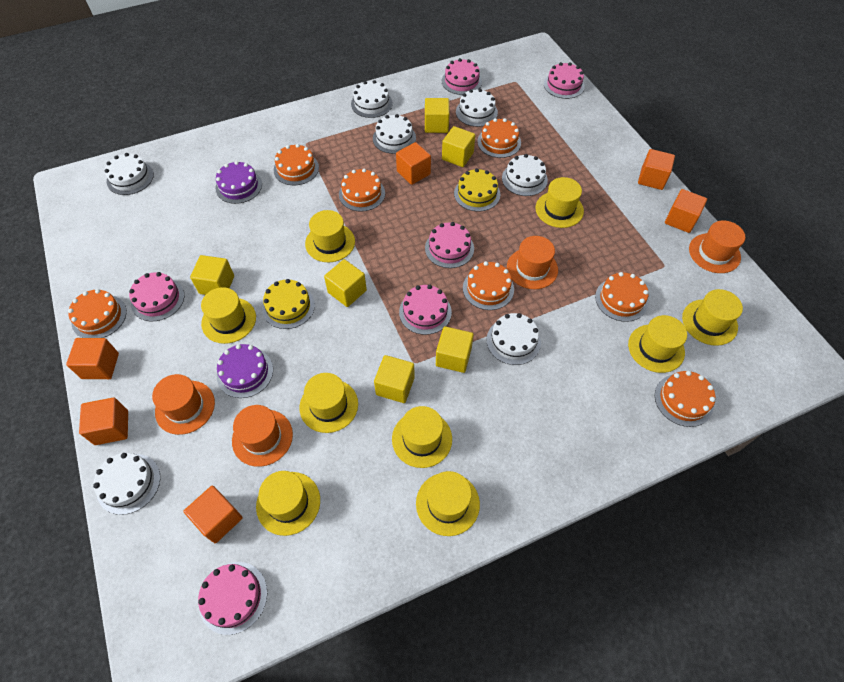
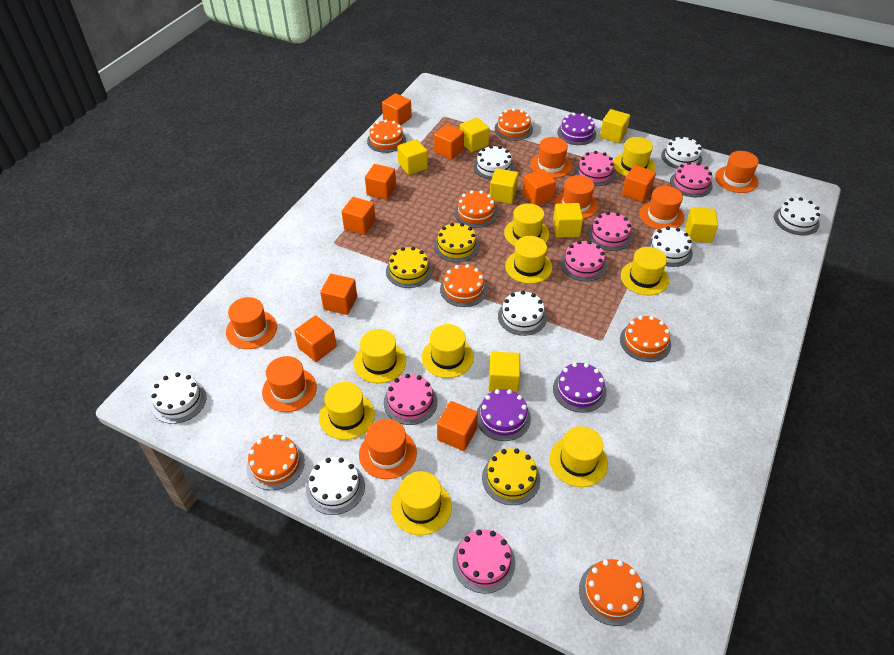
orange cube: [66,338,119,379] [79,397,128,445] [183,486,243,543] [396,142,431,185] [638,149,675,190] [665,189,707,233] = 6 -> [294,315,337,362] [320,274,357,315] [342,197,376,235] [365,164,396,200] [382,93,412,125] [434,124,464,160] [437,401,478,451] [523,169,556,205] [622,165,656,202] = 9
orange hat: [152,374,215,435] [232,405,293,467] [507,236,558,289] [689,221,745,273] = 4 -> [226,297,277,349] [262,356,317,412] [359,419,417,479] [530,137,572,178] [554,175,598,219] [640,186,684,230] [715,151,759,193] = 7
purple cake: [216,161,262,204] [217,344,273,398] = 2 -> [477,389,531,441] [553,363,607,413] [557,113,596,145] = 3
yellow cake: [262,279,315,329] [454,168,500,211] = 2 -> [386,247,432,288] [434,223,479,262] [482,448,540,505] = 3
yellow cube: [190,255,234,295] [324,259,367,307] [374,355,415,403] [425,98,449,133] [436,326,474,373] [442,126,475,167] = 6 -> [397,139,428,175] [460,117,490,152] [489,352,520,393] [490,168,518,204] [553,203,583,238] [600,109,630,143] [685,207,718,243] = 7

